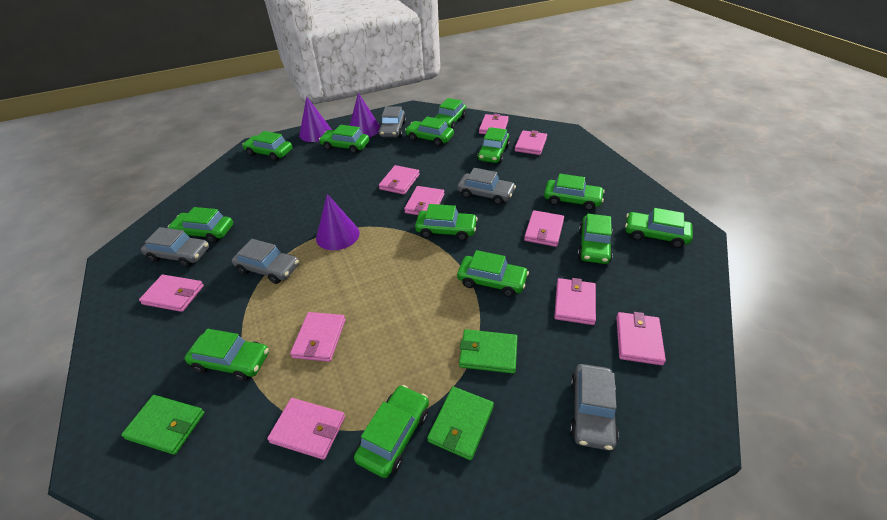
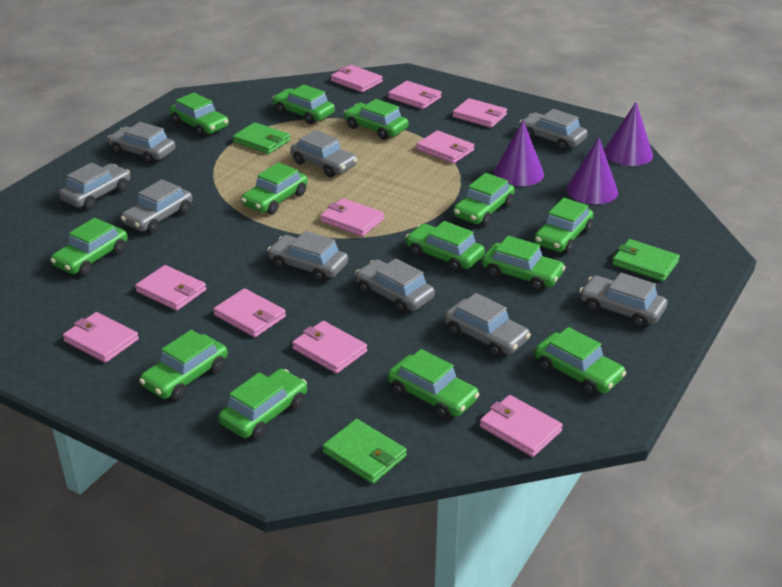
grey car: [141,227,209,267] [232,239,299,284] [378,106,406,137] [458,168,516,205] [570,364,619,451] = 5 -> [59,163,130,210] [108,122,176,164] [121,179,193,233] [267,231,348,282] [291,130,357,177] [355,258,435,314] [444,293,531,357] [520,109,588,151] [579,273,667,328] = 9

